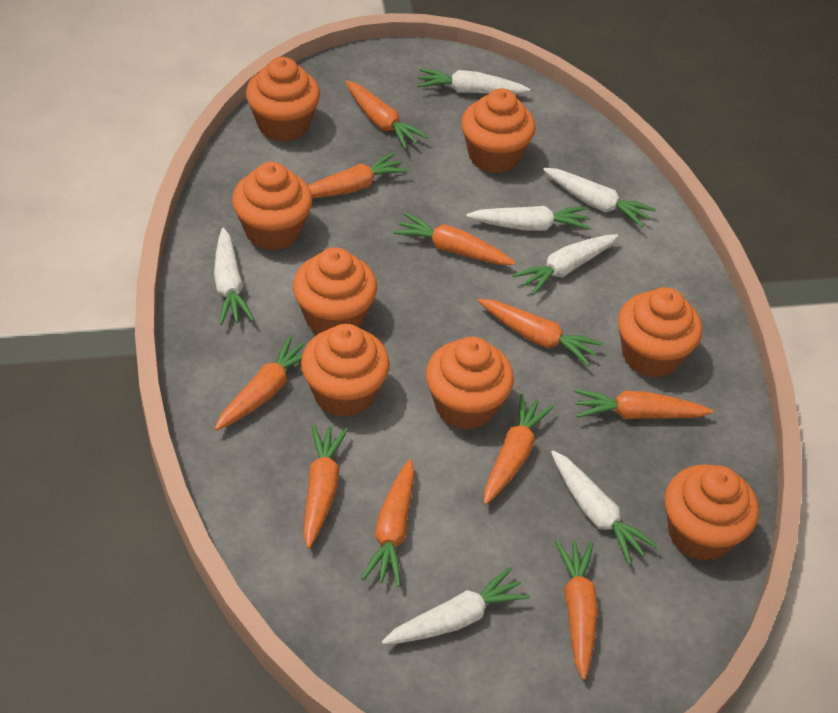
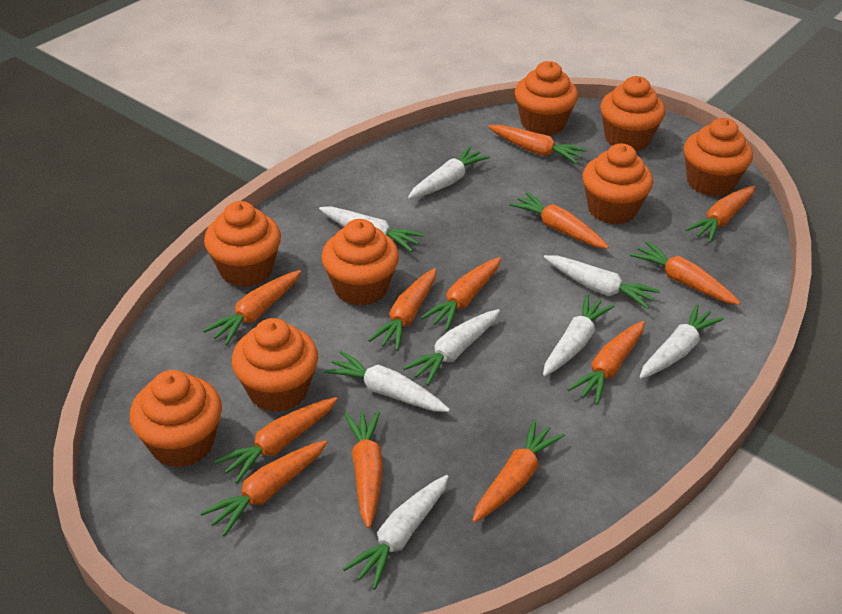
orange carrot: [215,335,305,431] [303,424,348,548] [308,152,409,198] [346,80,428,149] [361,459,414,587] [393,213,516,265] [478,299,603,366] [484,394,554,505] [555,540,598,680] [574,389,713,419] = 10 -> [200,440,327,536] [203,270,301,345] [214,397,337,483] [344,410,383,528] [368,268,436,351] [420,257,501,331] [472,419,565,523] [488,125,587,164] [509,192,609,249] [567,321,645,405] [630,241,740,305] [685,186,755,243] = 12
white carrot: [214,228,254,325] [382,567,530,644] [417,68,530,94] [466,206,591,231] [513,234,618,296] [543,168,656,228] [551,450,658,565] = 7 -> [319,206,425,252] [324,351,450,412] [343,475,449,589] [403,309,500,385] [408,146,490,199] [543,294,615,376] [544,255,660,309] [640,304,724,379] = 8

